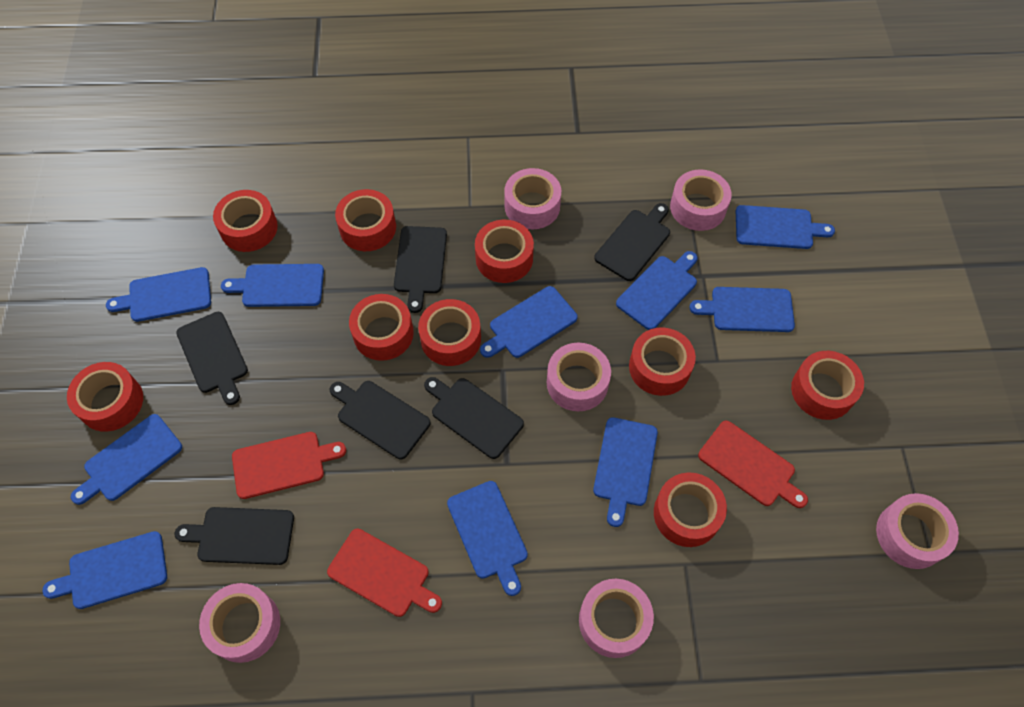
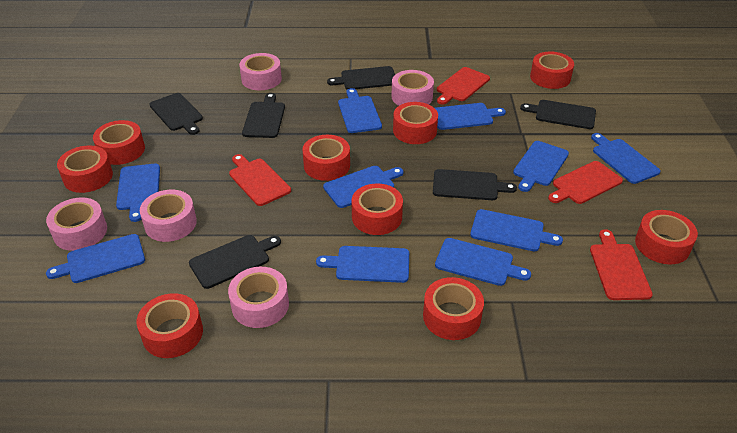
pink tape: [199,583,280,663] [504,168,561,229] [547,343,611,411] [579,579,654,658] [670,169,732,231] [876,493,959,569] = 6 -> [46,197,107,251] [140,190,197,242] [228,267,289,328] [239,53,282,90] [391,70,434,106] = 5
red cutting board: [232,432,346,499] [327,529,442,617] [698,421,808,508] = 3 -> [229,154,291,206] [437,67,490,104] [548,161,623,204] [590,229,653,300] = 4

